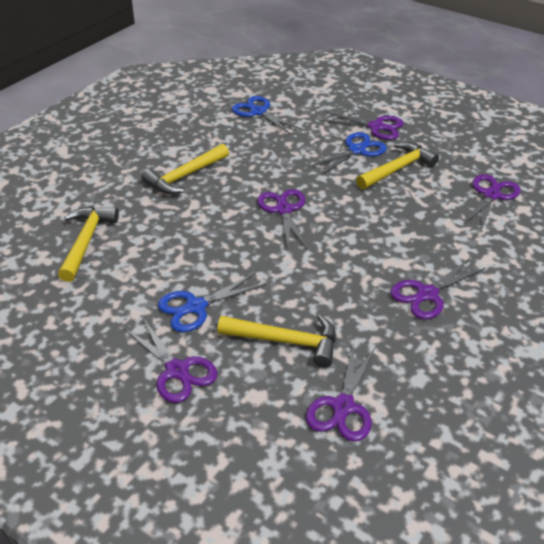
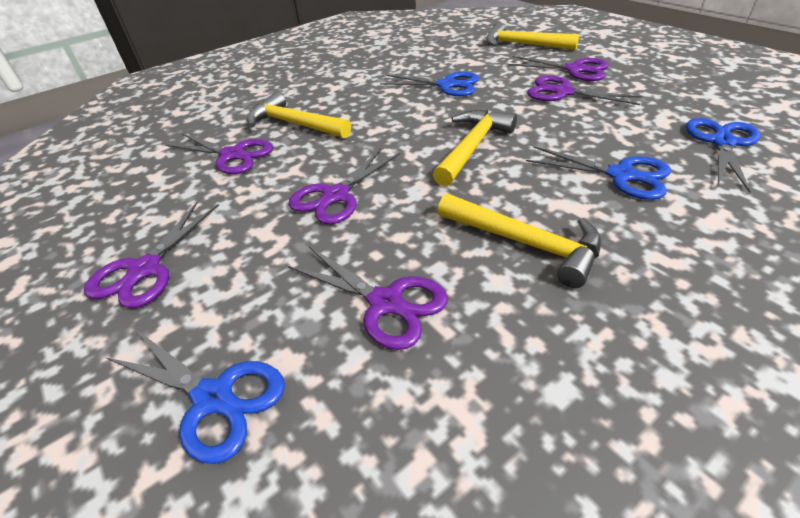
blue scissors: [158,273,266,332] [232,96,302,135] [309,132,387,175] = 3 -> [107,330,285,464] [380,72,479,96] [526,146,671,200] [686,118,761,193] = 4

